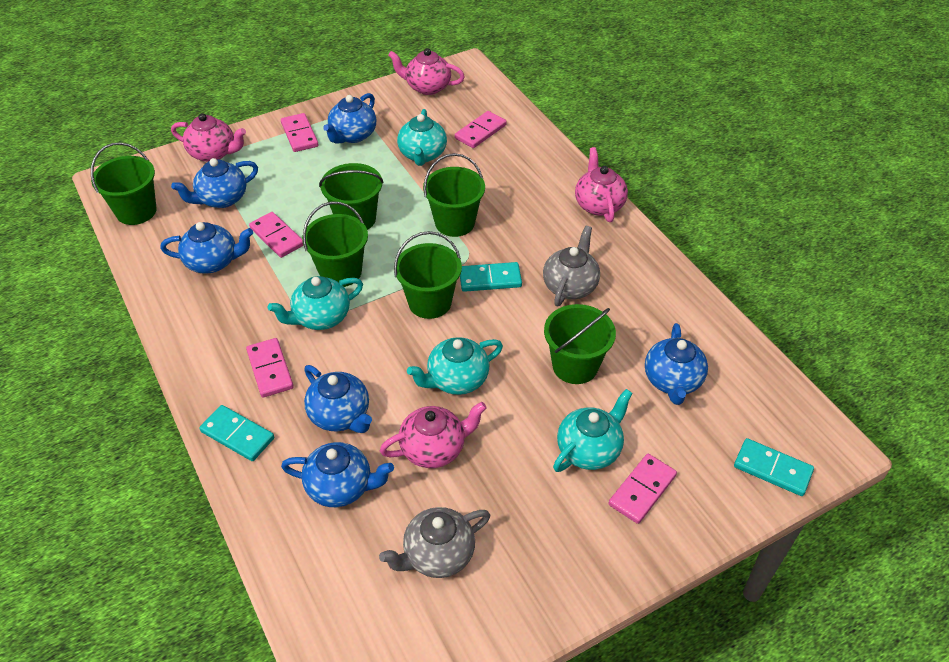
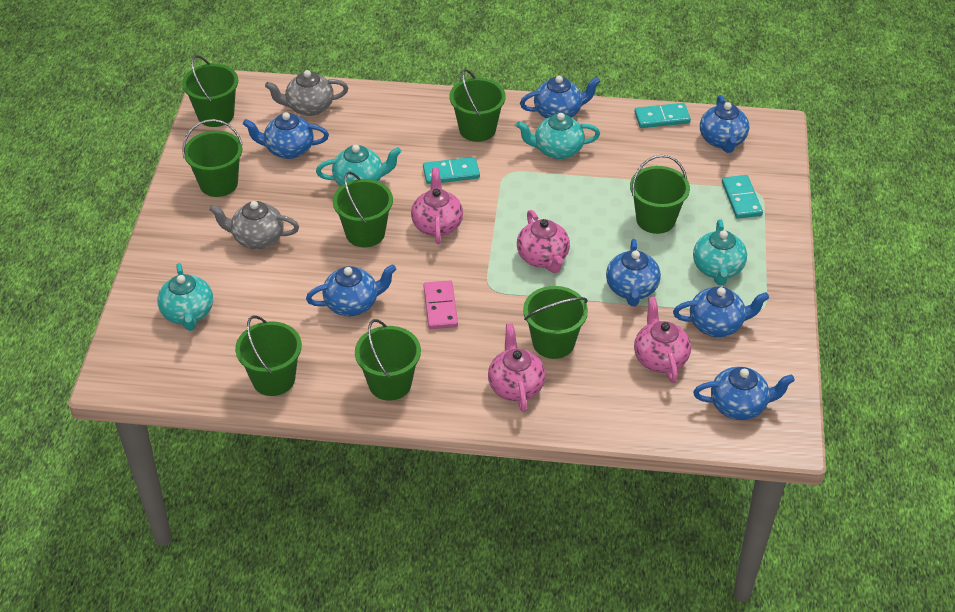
blue teapot: [160,222,253,274] [171,158,258,208] [281,442,394,507] [304,365,372,433] [323,93,376,144] [645,323,708,405] = 6 -> [243,112,329,159] [306,264,396,316] [520,76,601,119] [606,239,661,306] [673,286,769,337] [693,367,795,420] [700,95,749,153] = 7
green bucket: [91,142,156,225] [302,202,368,287] [319,163,384,230] [394,231,462,319] [423,153,485,237] [544,304,616,384] = 6 -> [182,55,238,127] [182,119,243,197] [235,316,302,396] [333,171,393,247] [355,319,421,401] [450,69,506,142] [523,286,588,359] [630,155,690,234] = 8
pink domino: [246,338,294,398] [249,212,304,258] [281,113,319,152] [455,111,507,148] [609,454,677,524] = 5 -> [424,280,458,329] = 1

